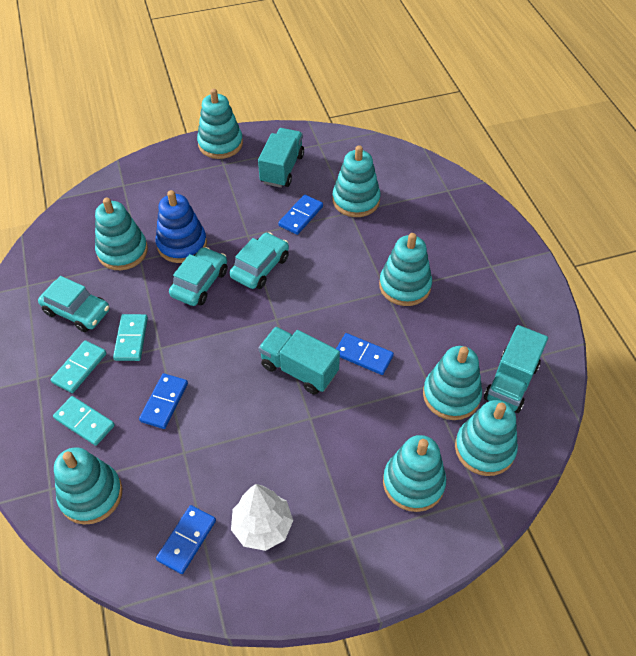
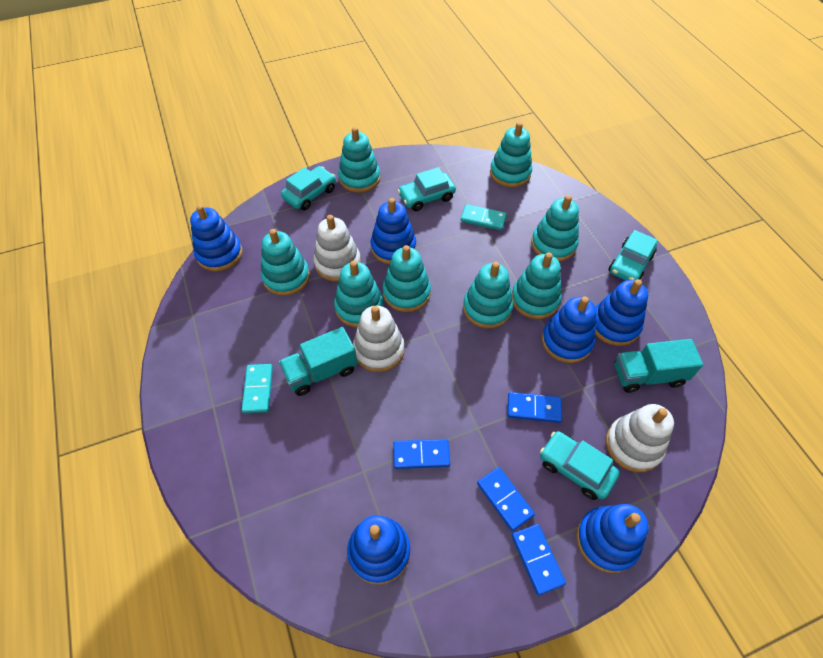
blue stacking toy: [155,190,207,263] = 1 -> [190,205,243,272] [347,515,410,585] [371,198,416,265] [542,297,596,363] [576,504,649,573] [595,279,648,346] = 6
turquoise car: [38,276,110,332] [169,247,228,306] [230,232,289,289] = 3 -> [281,166,336,210] [398,167,456,211] [540,431,620,500] [608,230,658,281] = 4
turquoise domino: [51,340,106,393] [53,396,115,446] [113,314,148,361] = 3 -> [242,364,273,413] [461,204,507,230] = 2
turquoise truck: [258,128,304,188] [259,327,340,395] [484,325,548,413] = 3 -> [279,327,357,396] [614,339,703,393] = 2
white stacking toy: none = 0 -> [314,215,361,282] [353,306,405,372] [606,404,674,472] = 3
white tree: [231,484,293,551] = 1 -> none = 0

